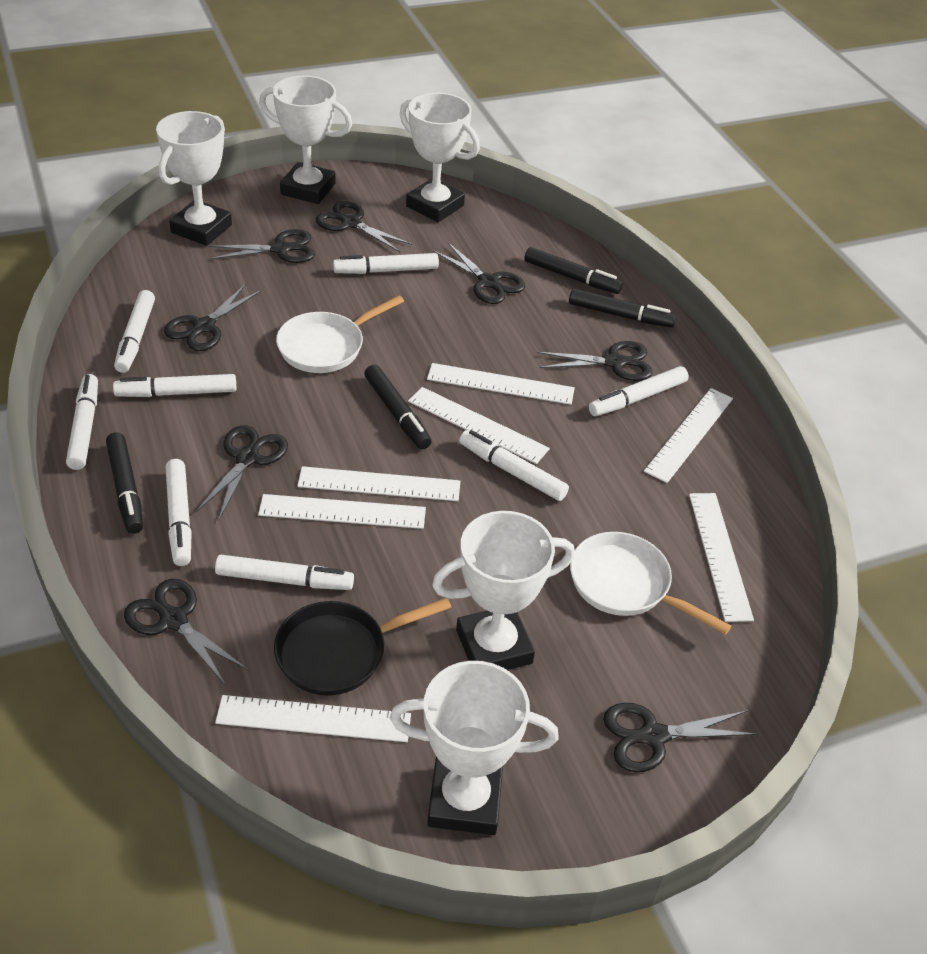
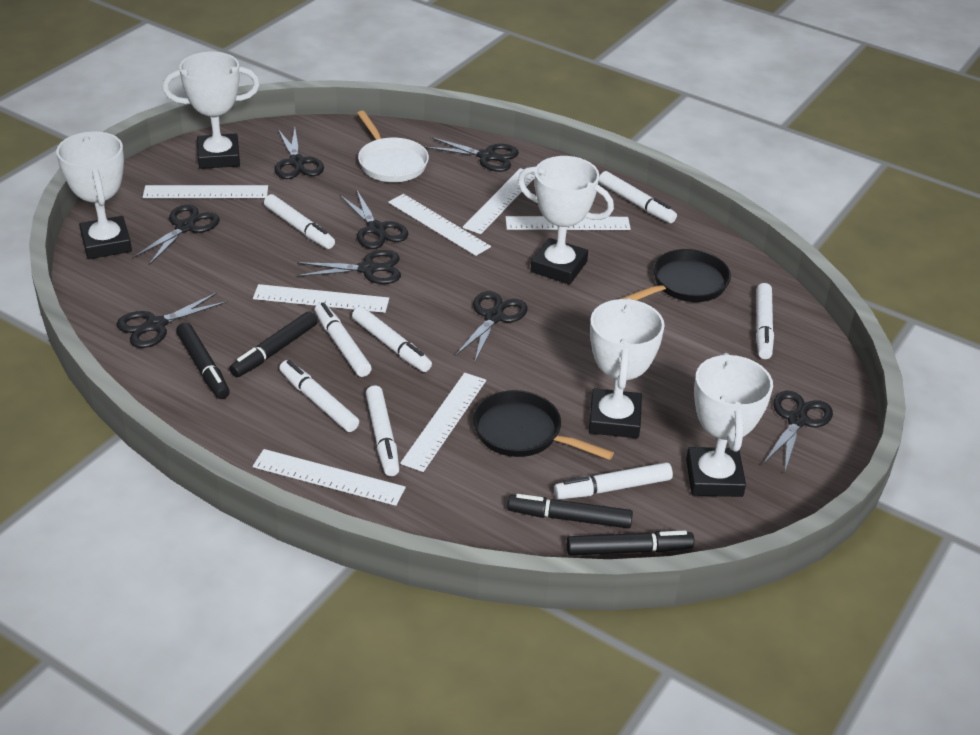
black pan: [274,598,452,696] = 1 -> [473,390,614,460] [621,249,731,302] = 2
white pan: [276,295,404,373] [570,532,731,635] = 2 -> [357,111,429,182] = 1

